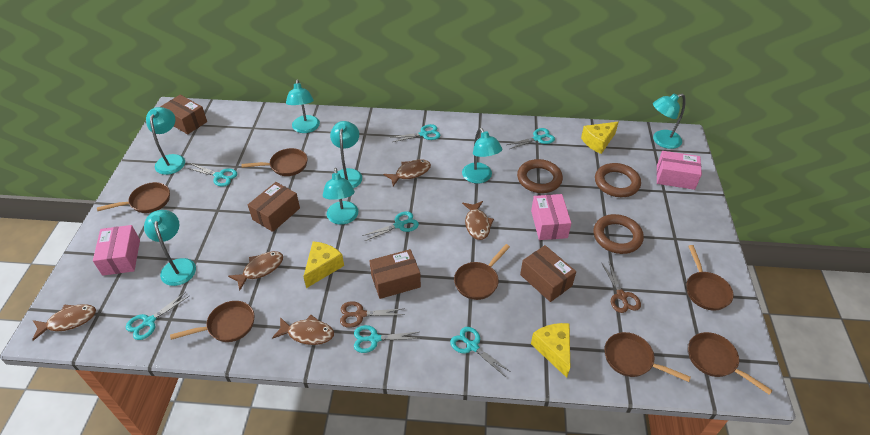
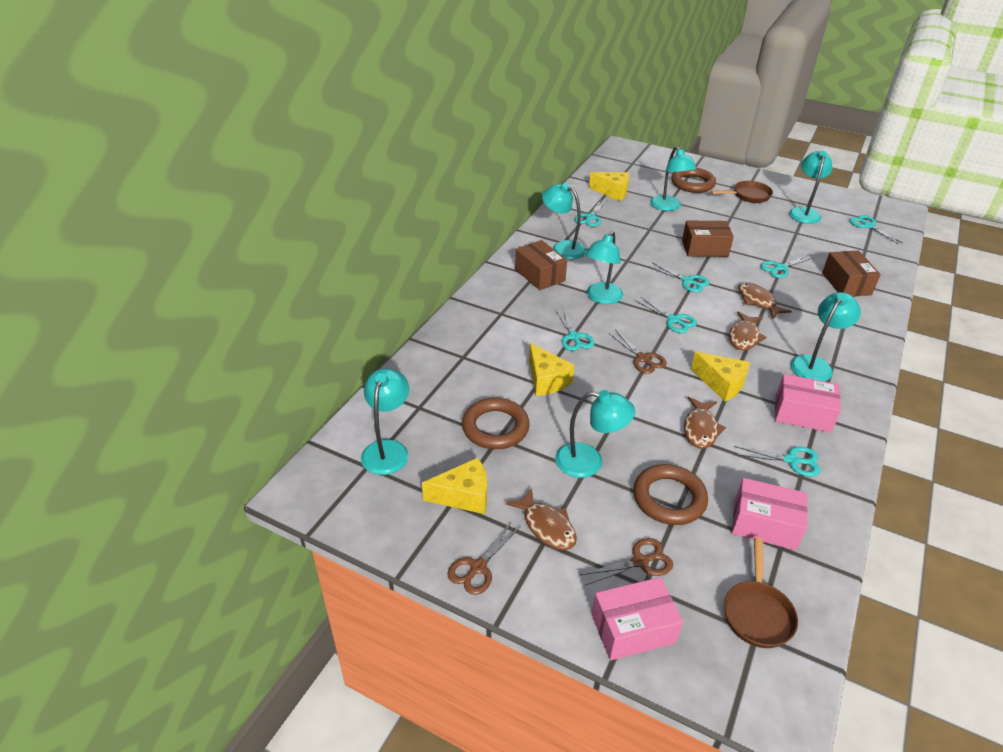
brown box: [160,95,207,134] [248,182,300,232] [369,249,421,299] [520,245,576,302] = 4 -> [515,240,567,290] [682,221,734,257] [822,251,881,297] = 3
brown fish: [32,304,96,341] [228,251,283,291] [272,315,334,345] [383,159,431,186] [462,201,494,240] = 5 -> [506,488,577,550] [684,397,726,449] [729,311,767,351] [738,282,792,319] = 4
brown pan: [97,182,170,213] [170,301,254,342] [241,148,308,176] [454,244,510,300] [605,332,691,382] [686,245,734,311] [688,332,773,395] = 7 -> [711,181,773,203] [724,538,798,648] = 2
brown scissors: [340,301,405,328] [602,262,641,313] = 2 -> [447,522,520,595] [580,538,673,585] [609,330,667,374] = 3
yellow cheese: [303,241,344,288] [531,323,570,378] [581,122,619,154] = 3 -> [422,458,487,514] [529,343,575,396] [589,172,629,201] [691,352,750,401] = 4

